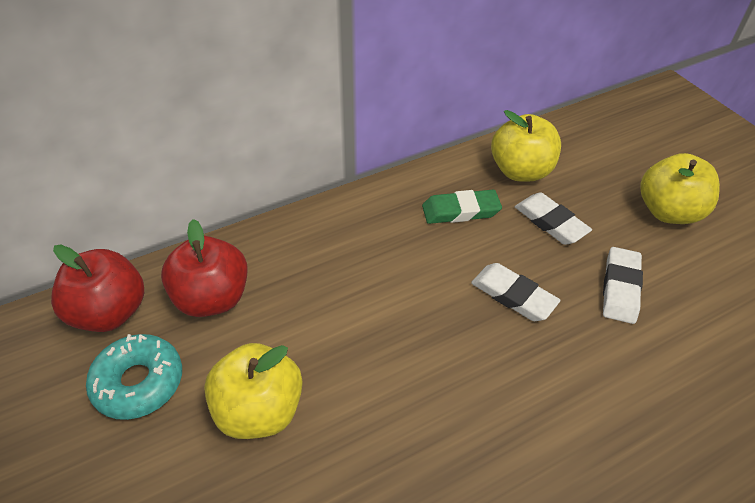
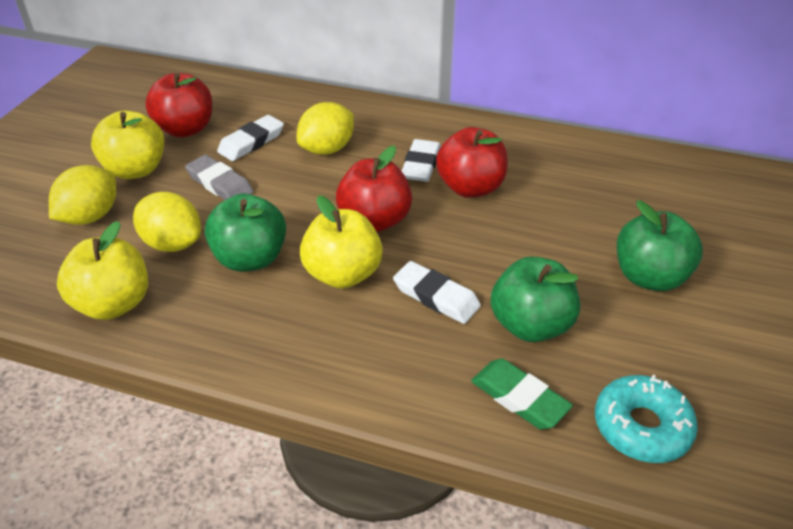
green apple: none = 0 -> [205,194,286,271] [491,257,580,342] [617,200,703,291] = 3
grey eraser: none = 0 -> [185,155,254,200] = 1
red apple: [51,245,144,332] [161,219,248,317] = 2 -> [145,73,212,137] [336,146,412,232] [436,127,508,198] = 3
yellow lemon: none = 0 -> [49,165,116,225] [133,192,201,252] [296,102,354,155] = 3

